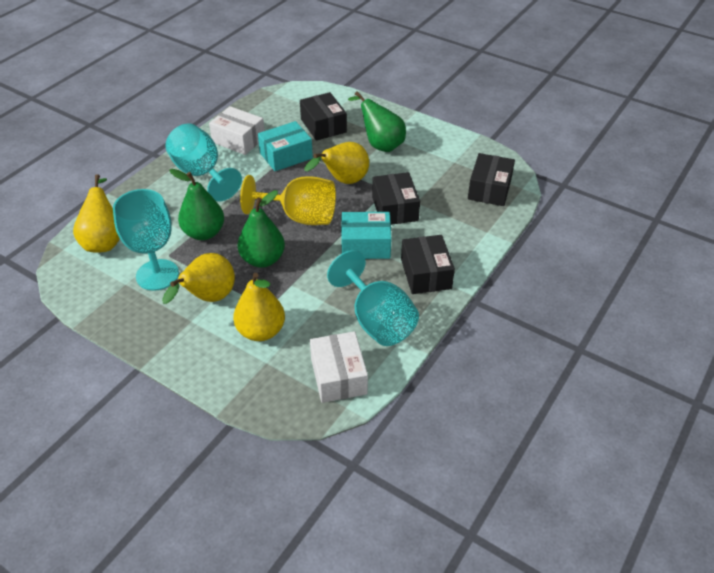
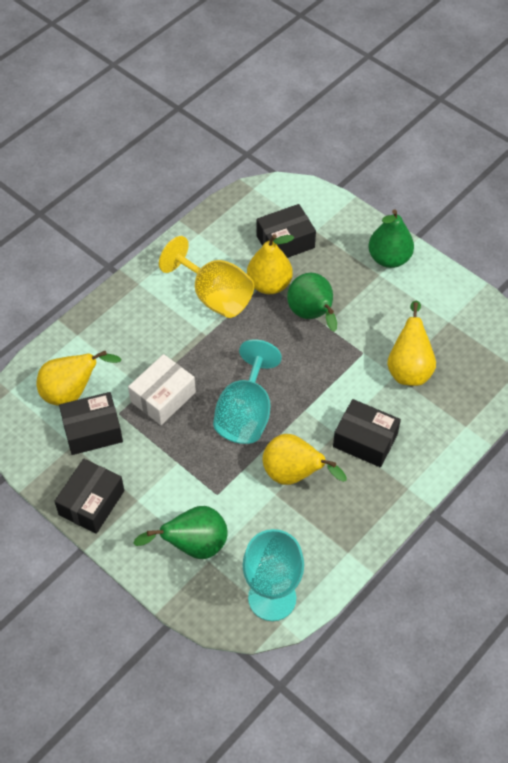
turquoise box: [258,121,313,171] [341,212,391,259] = 2 -> none = 0
turquoise goblet: [113,189,179,291] [165,123,242,202] [327,250,419,346] = 3 -> [213,339,282,444] [243,529,304,621] = 2
white box: [209,106,265,155] [310,331,368,403] = 2 -> [128,354,196,425] = 1

